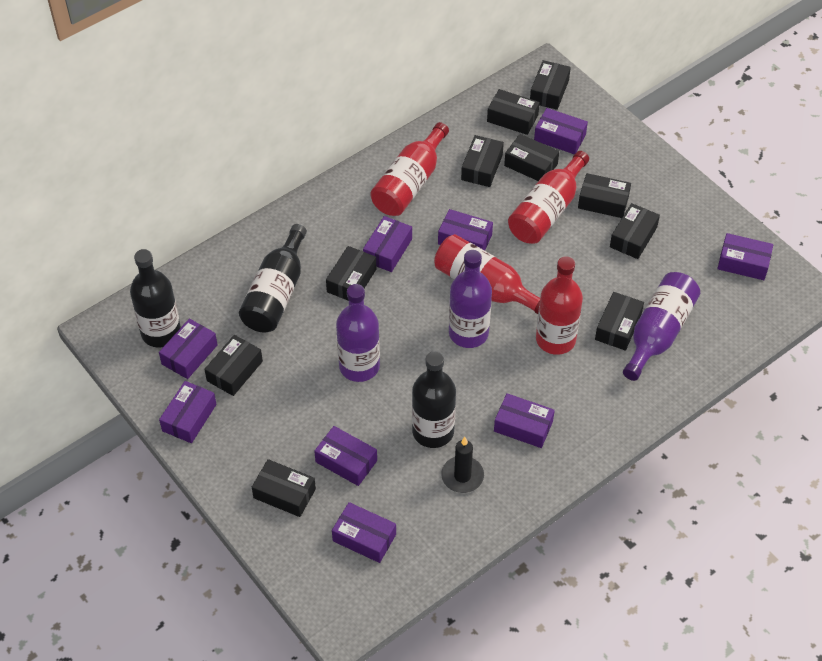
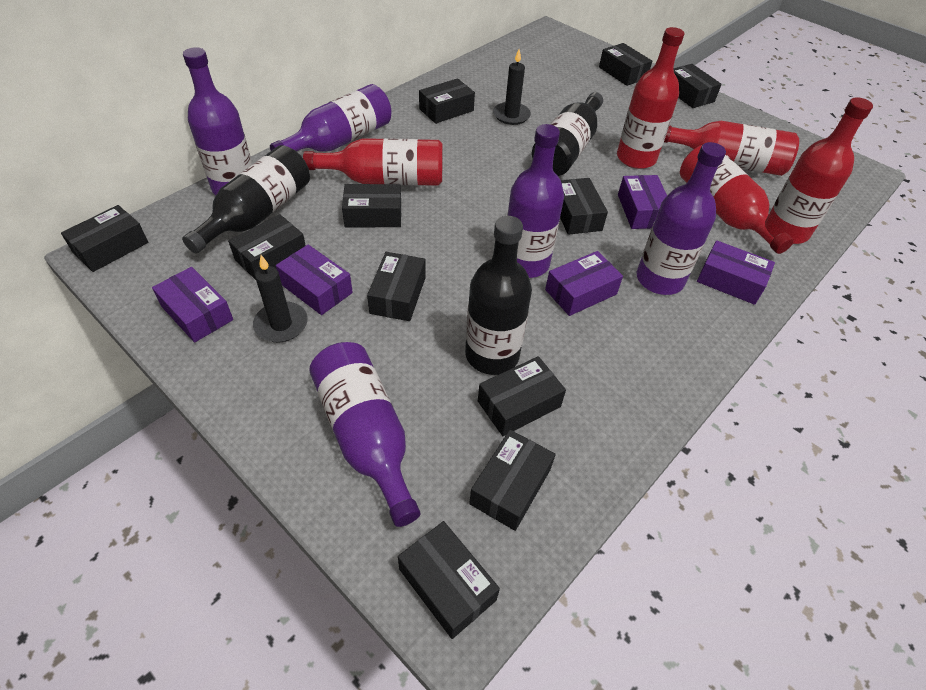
black box: [204,335,263,396] [252,459,316,517] [326,246,377,301] [461,135,504,187] [487,89,540,135] [504,134,559,181] [530,60,571,110] [578,173,631,218] [595,292,644,351] [610,203,660,259] = 10 -> [61,205,148,272] [228,214,306,280] [342,184,401,227] [367,252,426,321] [398,521,500,639] [419,78,475,124] [469,430,556,531] [478,356,566,436] [560,178,608,235] [599,43,652,86] [673,64,722,108] = 11
black candle: [441,437,484,493] = 1 -> [253,255,308,342] [493,49,531,125] = 2
purple bottle: [336,284,380,382] [449,250,492,348] [623,272,700,381] = 3 -> [183,47,252,195] [270,84,392,152] [309,342,420,527] [507,124,564,278] [637,142,726,295] = 5
purple box: [159,319,218,379] [159,381,217,443] [314,426,377,486] [332,502,396,563] [363,216,412,272] [438,209,493,251] [494,393,555,448] [534,108,588,155] [717,233,773,280] = 9 -> [152,267,233,343] [276,244,353,315] [545,251,623,316] [618,175,667,229] [697,240,775,305] = 5
red bottle: [370,122,449,216] [434,234,540,314] [508,151,589,244] [536,256,583,355] = 4 -> [303,138,442,186] [617,27,684,169] [664,121,799,176] [680,145,794,254] [769,97,873,244] = 5

